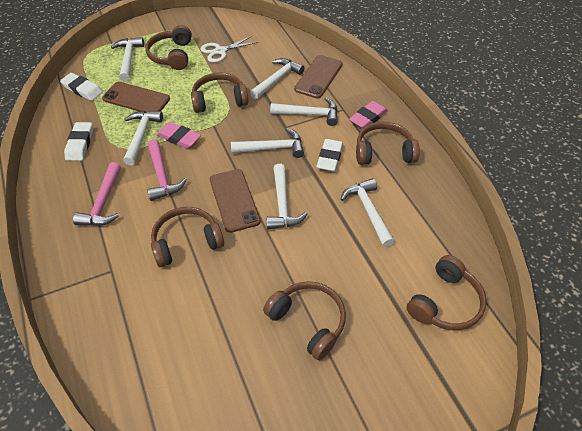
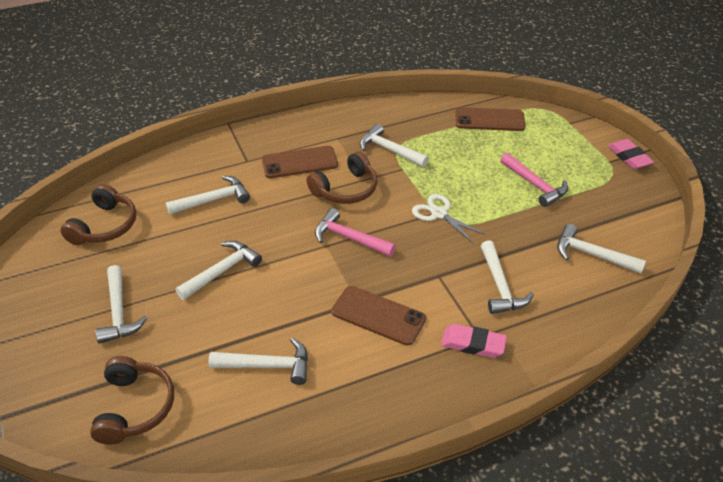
brown headphones: [145,25,192,70] [151,207,224,267] [191,72,249,113] [263,281,346,360] [356,122,420,165] [407,255,486,330] = 6 -> [61,184,136,245] [90,356,174,445] [307,151,377,204] = 3
white eraser: [60,73,103,101] [64,122,93,161] [316,139,343,172] = 3 -> none = 0

